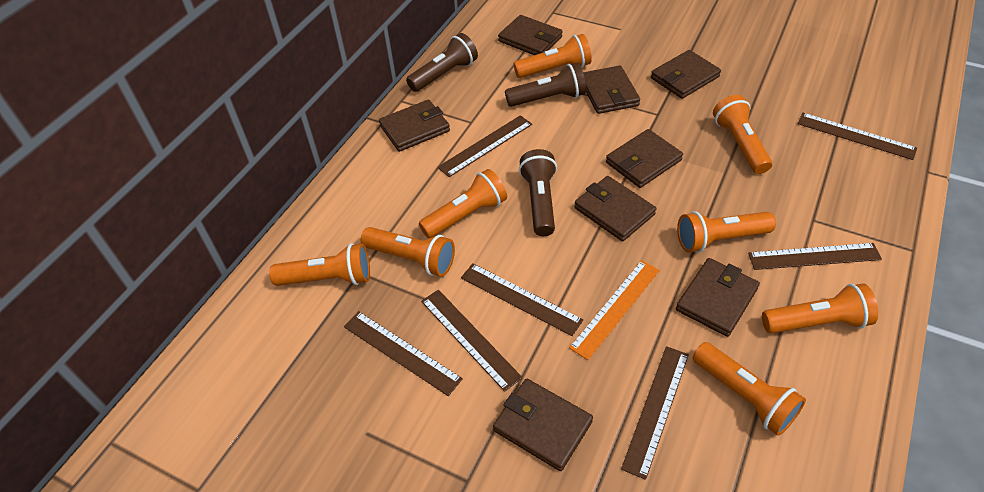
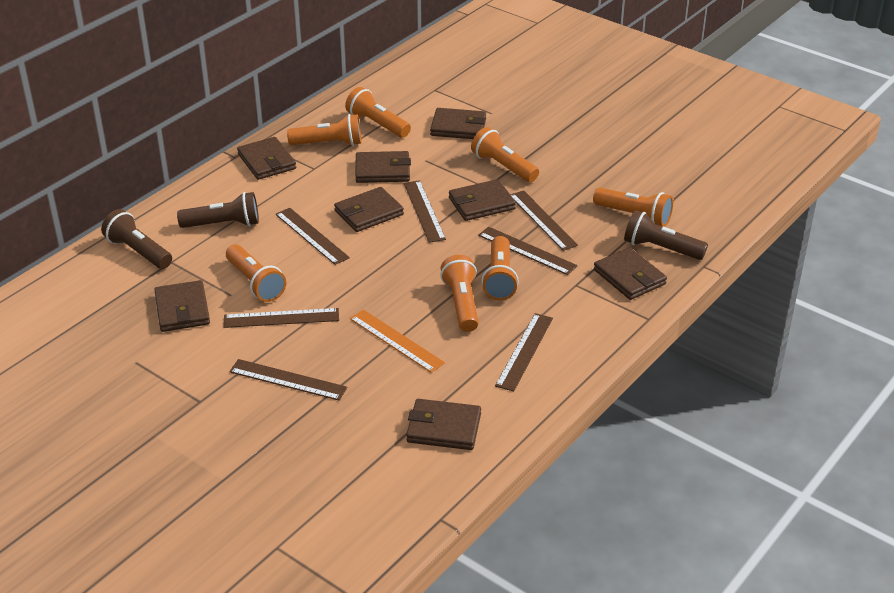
orange flashlight: [269,243,370,286] [361,227,455,277] [419,169,507,238] [513,34,592,78] [677,211,776,253] [693,342,806,436] [713,95,772,174] [762,283,878,333] = 8 -> [226,244,286,302] [287,114,361,146] [345,87,411,138] [440,255,479,332] [471,127,539,182] [481,236,519,300] [593,188,673,227] = 7

